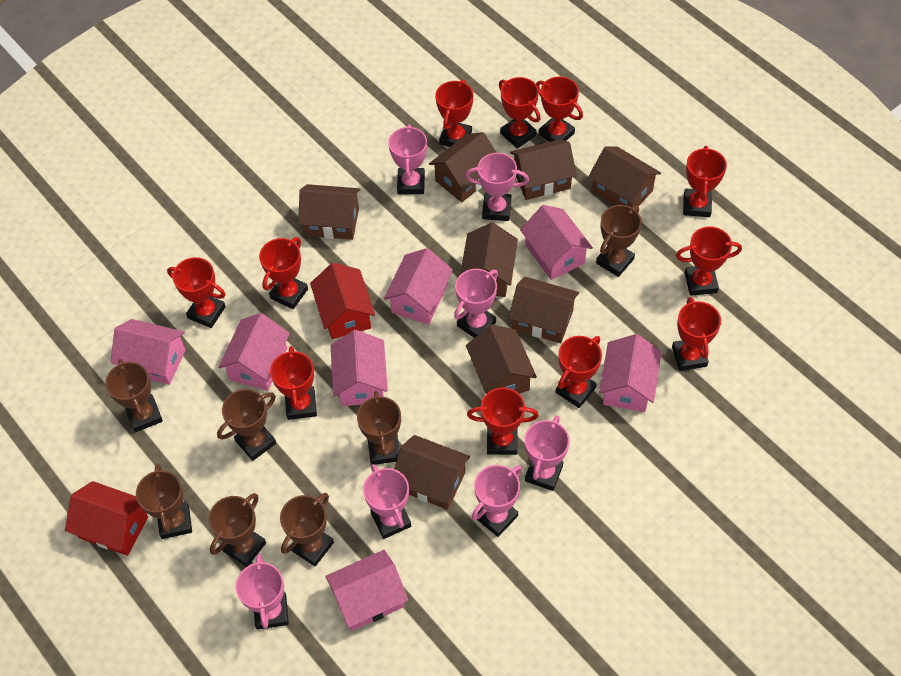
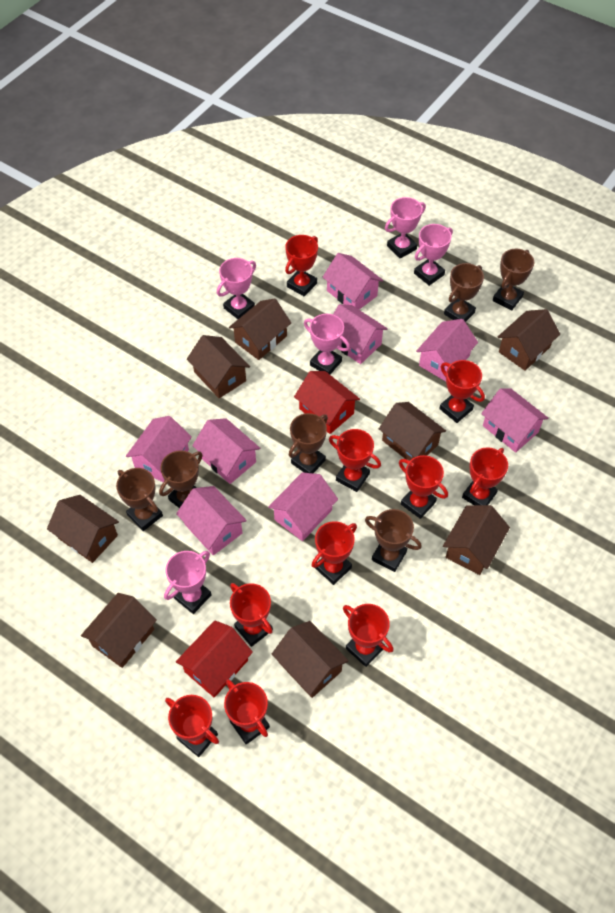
brown trophy: [105,359,163,433] [136,464,192,539] [208,493,266,567] [217,389,276,461] [280,493,334,566] [357,391,401,465] [596,205,642,277] = 7 -> [116,468,163,531] [159,450,203,508] [289,413,328,473] [365,509,422,572] [444,263,484,322] [493,249,534,311] = 6
pink house: [110,319,185,385] [218,313,290,391] [325,550,408,631] [331,330,388,406] [384,248,453,325] [520,205,593,280] [599,334,662,412] = 7 -> [126,416,192,482] [176,486,247,556] [192,418,260,484] [268,472,338,541] [323,253,383,310] [333,304,388,364] [416,319,478,381] [481,388,548,452] = 8
pink trophy: [236,554,289,630] [363,464,411,539] [388,124,427,194] [454,269,498,338] [465,153,529,221] [472,465,522,537] [525,416,570,491] = 7 -> [164,551,211,614] [217,258,256,319] [304,314,350,375] [385,197,426,259] [414,224,453,286] = 5
red trophy: [167,257,226,328] [259,237,308,309] [270,346,317,420] [436,79,473,147] [467,388,539,455] [499,77,541,148] [536,77,583,142] [556,336,602,408] [672,297,721,371] [676,227,742,296] [683,146,727,217] = 11 -> [165,695,219,757] [224,679,270,745] [230,583,273,647] [285,235,318,297] [311,521,357,585] [329,429,381,492] [343,604,394,667] [399,455,448,519] [439,360,485,423] [462,447,508,505] = 10

